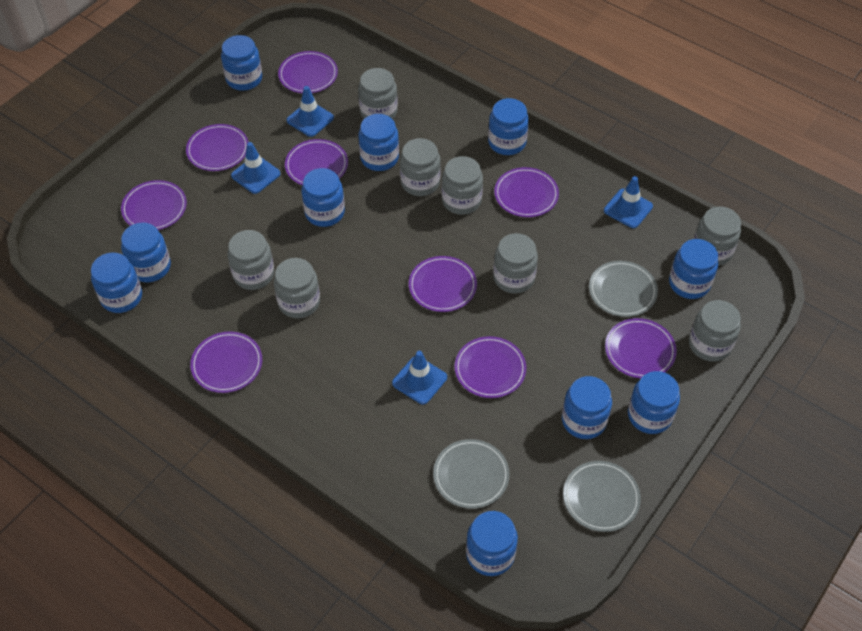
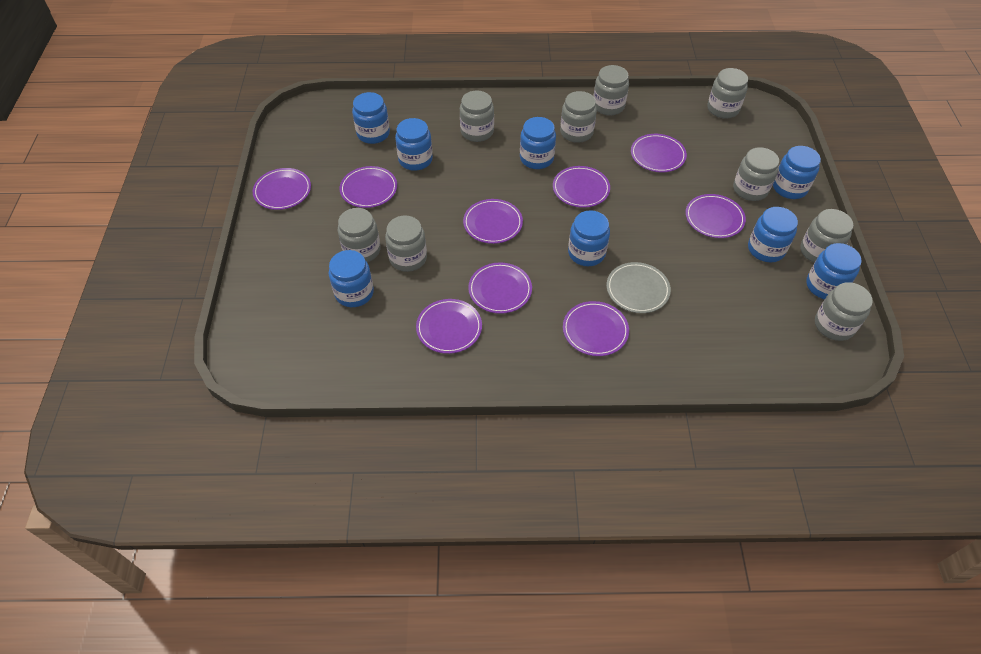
blue jar: [91,252,142,313] [121,222,171,282] [221,35,262,91] [301,168,345,227] [358,114,399,171] [466,511,518,576] [488,98,529,155] [562,376,612,439] [628,371,680,434] [669,239,718,299] = 10 -> [329,250,374,307] [352,92,390,144] [395,118,433,171] [520,117,556,169] [568,210,610,266] [748,207,798,263] [773,146,821,199] [806,243,862,299] = 8
blue traffic cone: [231,142,280,194] [287,86,334,137] [392,351,447,405] [604,176,653,228] = 4 -> none = 0
grey jar: [227,230,274,290] [274,258,320,318] [358,68,398,119] [400,138,441,196] [442,156,483,215] [493,233,538,293] [689,300,741,362] [694,206,741,266] = 8 -> [338,208,381,263] [385,216,427,272] [460,90,494,142] [560,91,597,143] [593,65,629,116] [707,68,748,119] [733,147,779,201] [801,209,853,263] [815,282,873,341] = 9
grey plate: [433,439,510,509] [563,461,641,532] [589,261,658,317] = 3 -> [606,262,671,313] = 1

